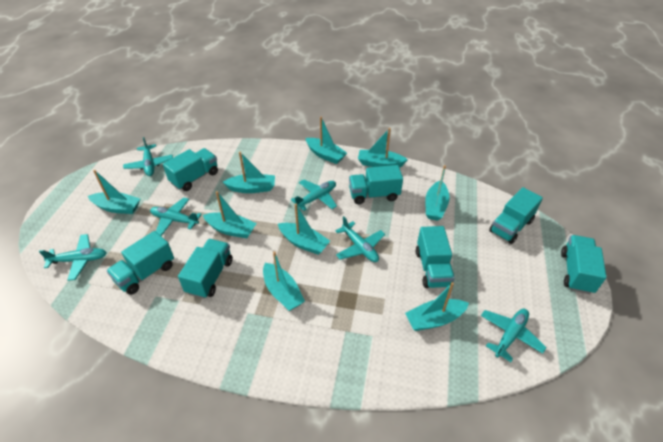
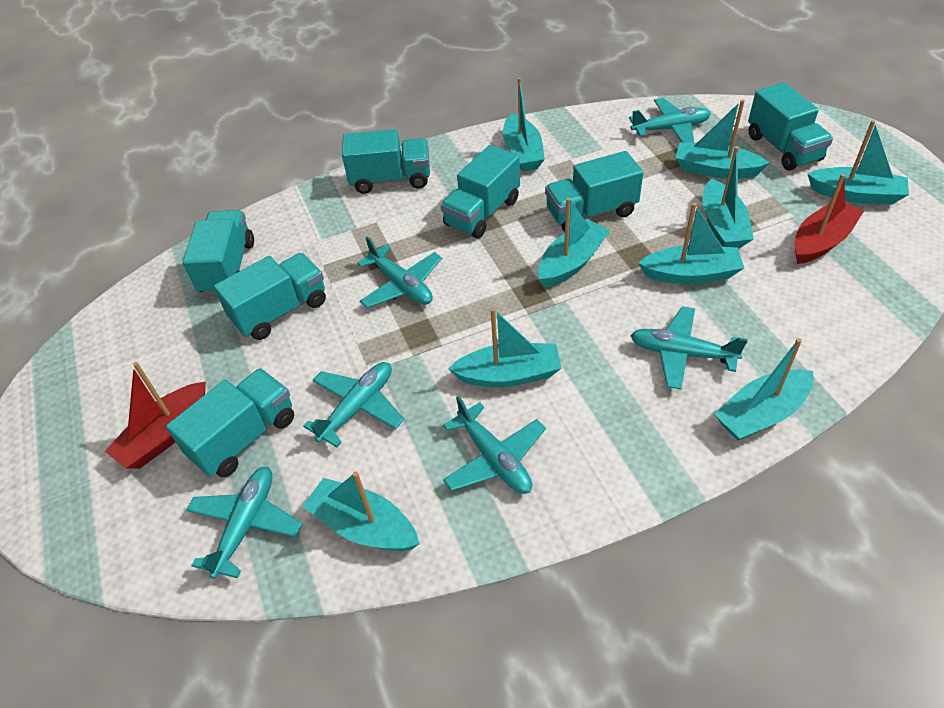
red boat: none = 0 -> [105,362,206,469] [794,174,864,264] = 2

